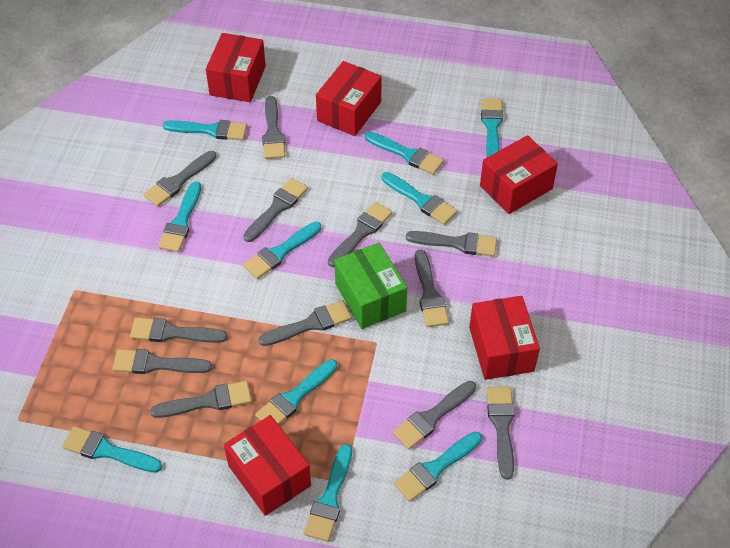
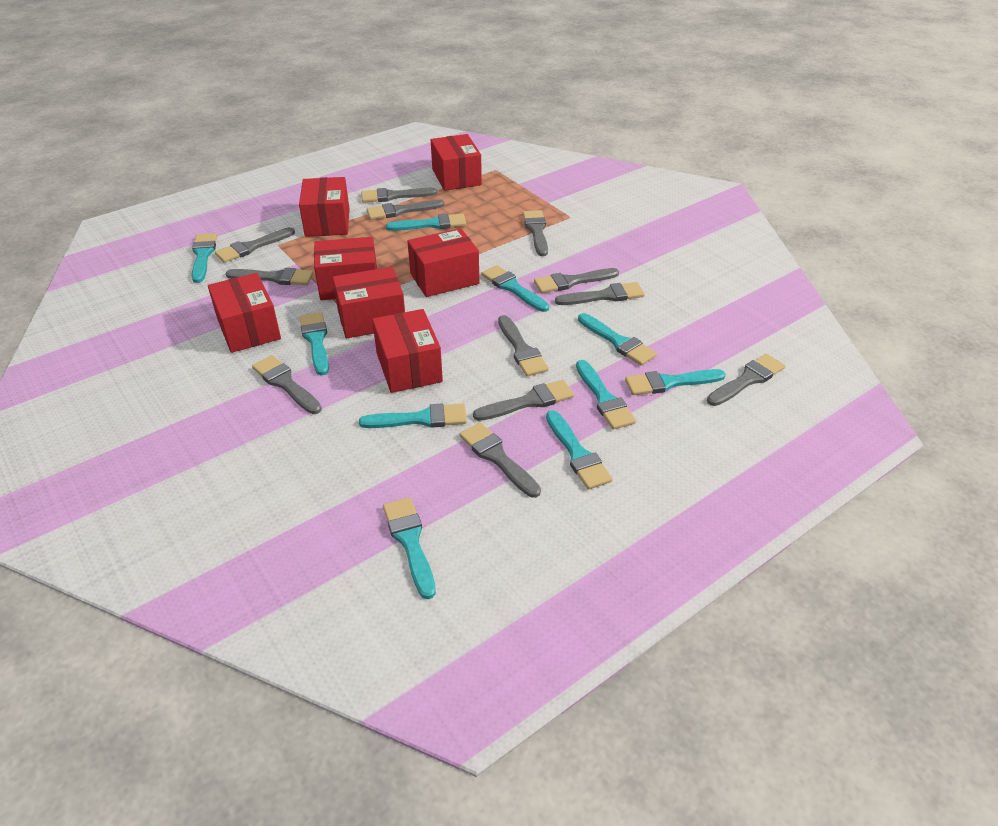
green box: [334,242,407,329] = 1 -> none = 0
red box: [206,33,266,102] [224,415,311,516] [316,61,382,136] [469,296,540,380] [480,135,558,214] = 5 -> [208,273,281,353] [299,177,349,237] [314,237,377,300] [332,267,405,338] [372,309,443,393] [407,228,479,297] [431,134,482,191] = 7

